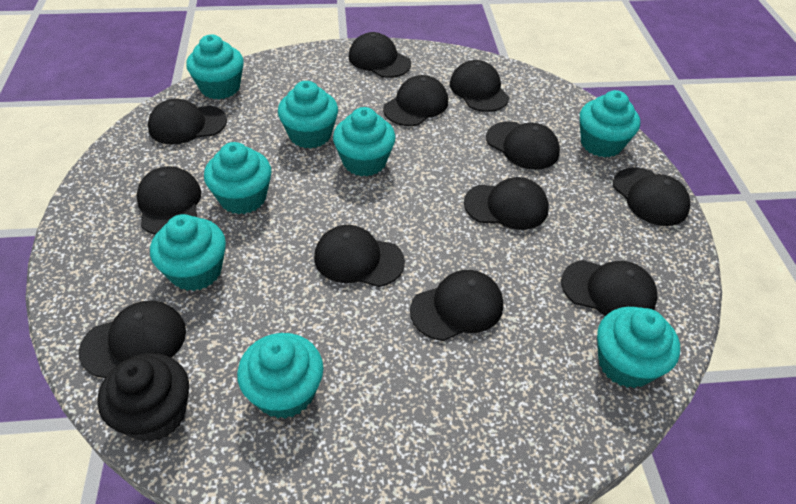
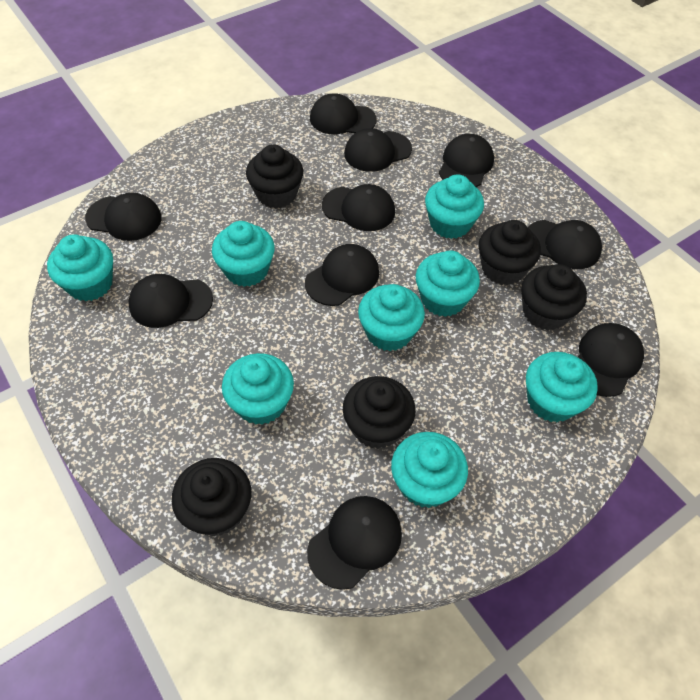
black cap: [79,301,186,378] [136,166,201,235] [148,99,227,144] [314,225,405,287] [349,32,411,78] [383,75,448,126] [410,270,503,341] [450,60,509,112] [464,177,549,230] [486,121,560,170] [561,260,658,316] [613,167,690,226] = 12 -> [85,193,161,241] [129,274,213,328] [305,244,379,306] [307,496,402,590] [310,93,377,134] [322,184,395,231] [344,128,412,172] [439,134,494,187] [528,220,602,269] [578,323,644,397] = 10
black cupcake: [97,353,189,442] = 1 -> [172,458,251,536] [246,144,304,209] [343,376,416,449] [479,220,541,285] [521,264,587,331] = 5

